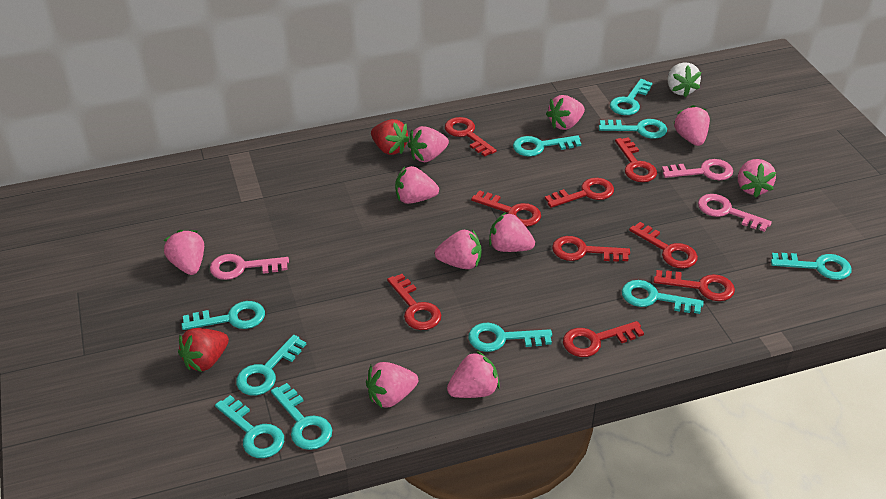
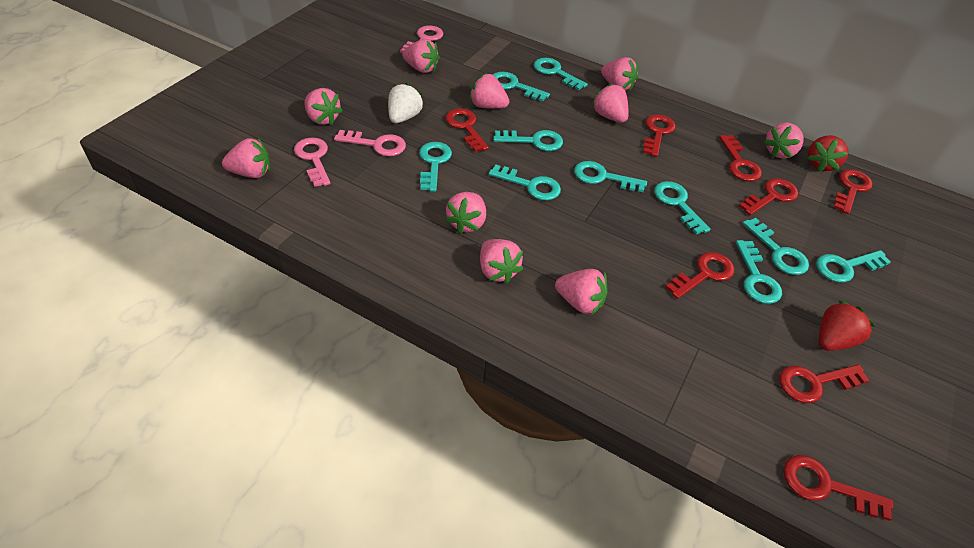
red key: [387,274,441,330] [445,117,497,157] [471,190,541,227] [545,178,614,208] [552,236,630,262] [563,321,644,357] [615,137,657,182] [629,222,698,268] [653,270,735,301] = 9 -> [445,108,489,152] [643,114,676,157] [665,252,734,299] [719,135,762,181] [739,178,798,215] [779,364,870,403] [783,455,894,521] [833,169,873,214] = 8

